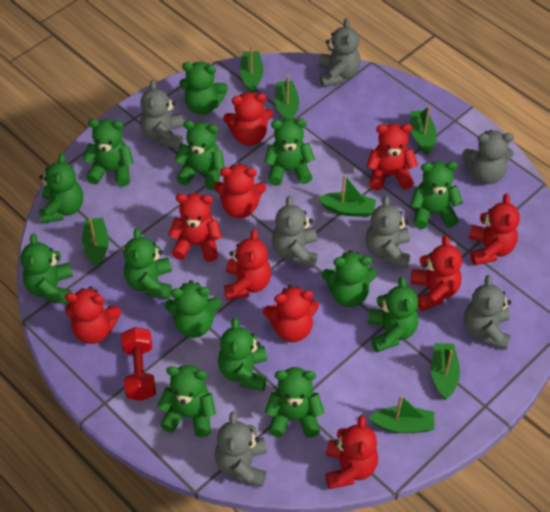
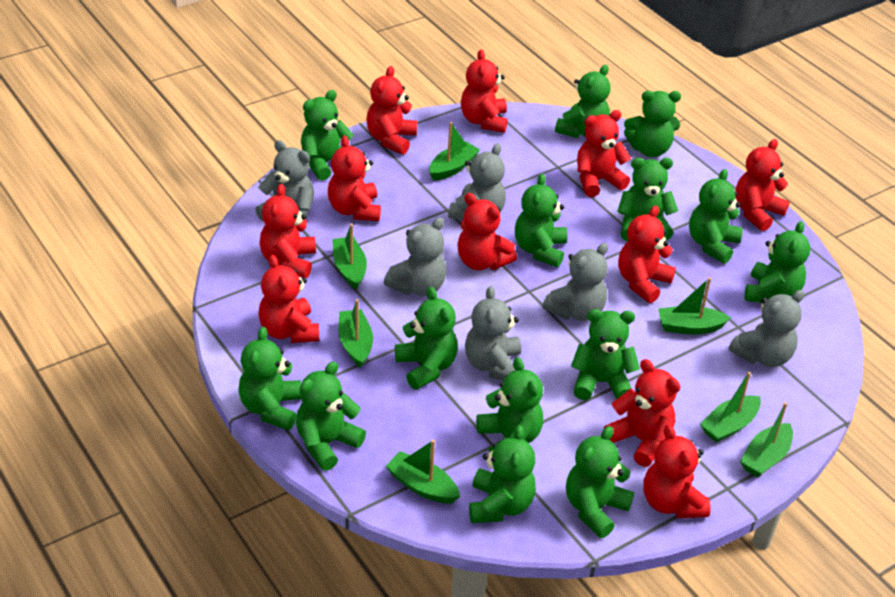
grey teddy bear: [140,80,184,149] [215,411,267,487] [272,196,318,268] [319,18,361,87] [365,196,410,269] [462,130,514,184] [464,275,511,350] = 7 -> [255,140,314,221] [384,217,446,296] [448,143,506,220] [465,286,521,381] [542,243,608,321] [729,290,804,367] = 6
red dumbbell: [121,327,156,401] = 1 -> none = 0
red teddy bear: [65,286,121,344] [168,193,222,262] [214,163,266,218] [223,92,273,146] [224,229,271,300] [263,285,319,342] [325,415,378,489] [367,124,418,190] [411,235,462,311] [469,194,520,265] = 10 -> [258,255,319,343] [260,184,316,278] [328,136,381,221] [366,66,417,155] [457,193,517,270] [461,49,508,133] [577,110,631,197] [604,359,680,467] [618,205,676,303] [643,424,711,518] [735,139,790,231] = 11

